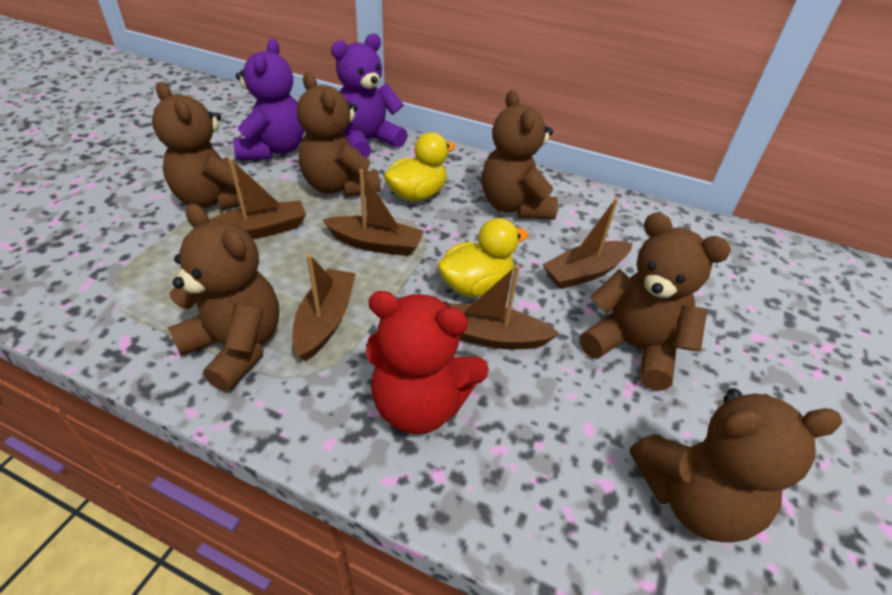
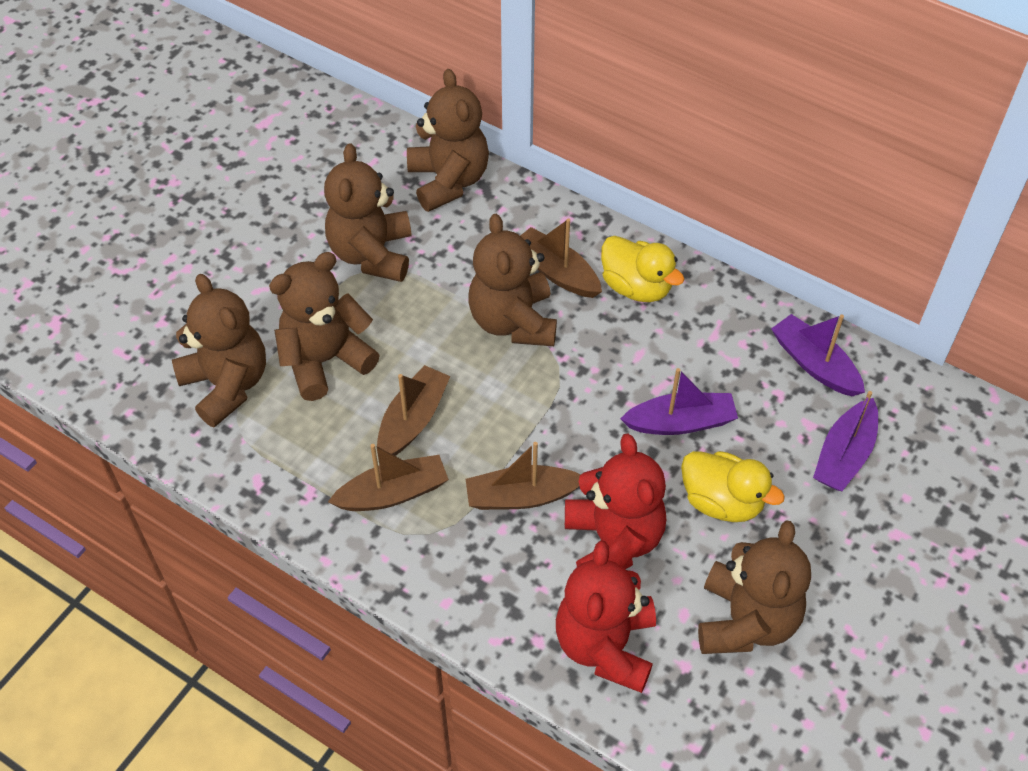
brown boat: [209,159,306,239] [292,254,356,361] [323,169,424,256] [449,265,560,349] [542,198,633,289] = 5 -> [328,444,449,511] [377,365,450,456] [465,442,580,510] [520,218,602,298] = 4
purple boat: none = 0 -> [620,368,738,435] [771,314,865,396] [813,391,878,491] = 3
purple teddy bear: [233,39,304,160] [331,33,407,158] = 2 -> none = 0
red teddy bear: [366,291,489,434] = 1 -> [556,540,656,693] [565,433,666,569] = 2

